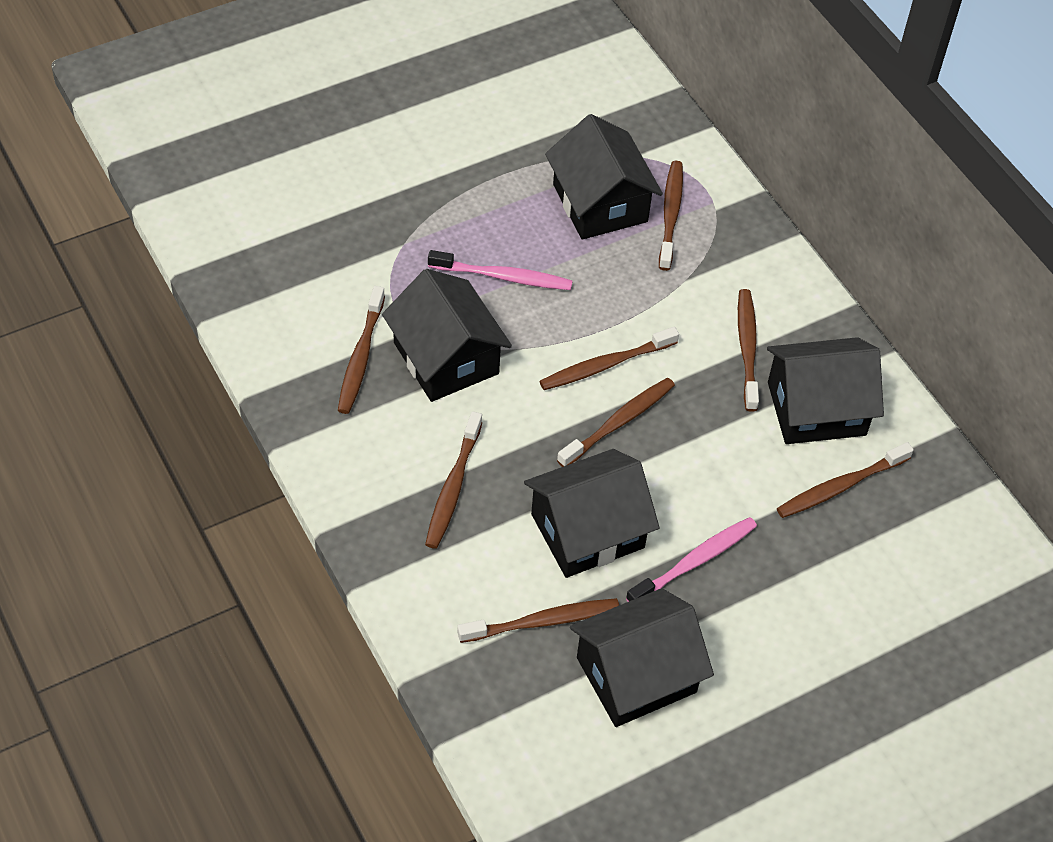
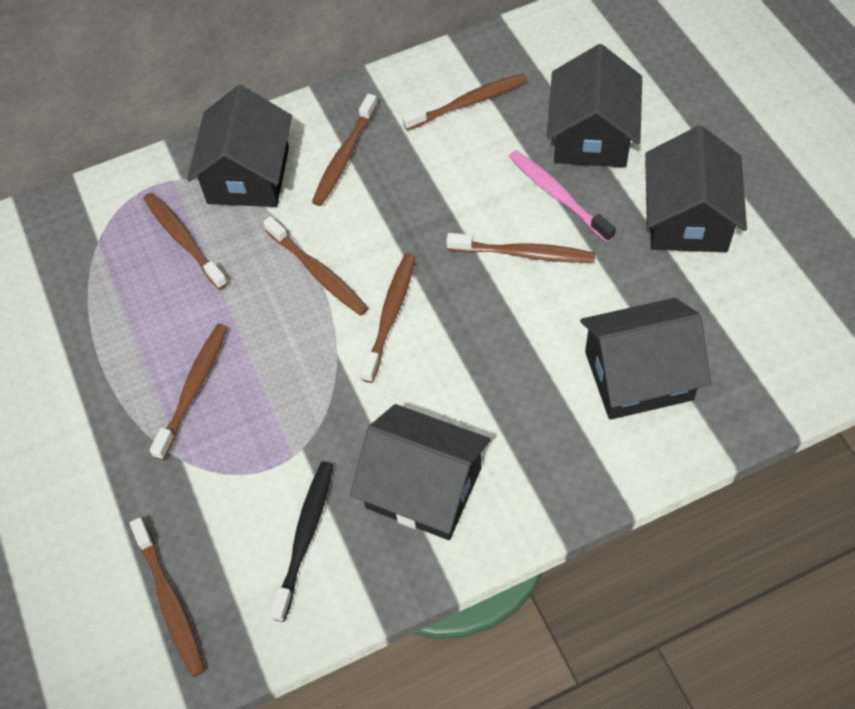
black toothbrush: none = 0 -> [269,462,333,622] = 1
pink toothbrush: [428,250,572,290] [626,517,757,602] = 2 -> [509,150,616,242] = 1

